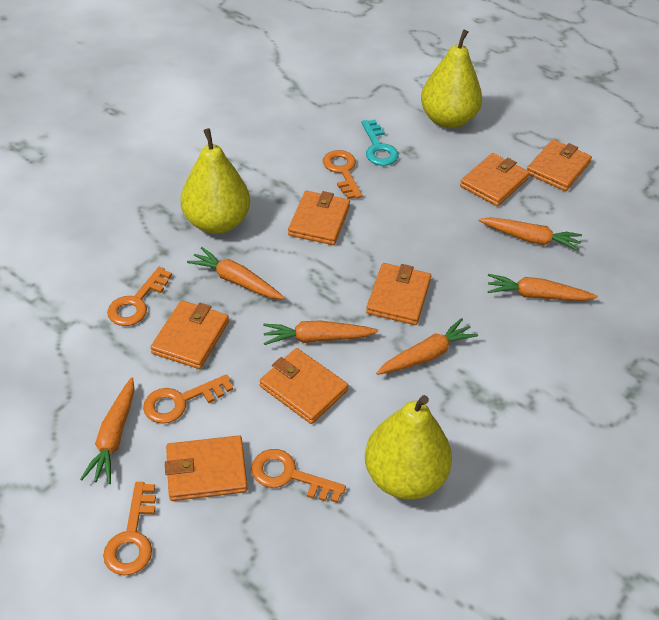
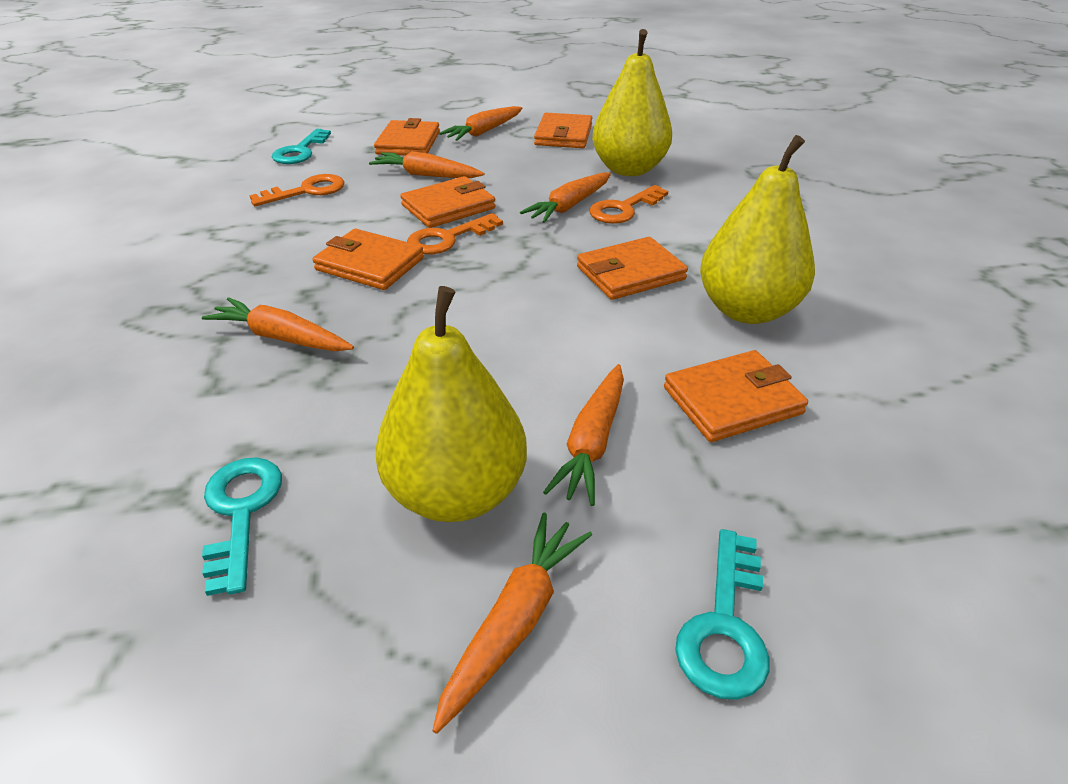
orange key: [103,482,156,575] [107,267,172,326] [143,374,233,424] [251,449,346,503] [323,150,363,199] = 5 -> [249,174,344,206] [407,213,503,254] [589,185,668,224] = 3
orange wallet: [150,300,229,369] [165,435,247,501] [259,348,348,424] [288,191,350,245] [366,263,431,325] [460,153,530,206] [527,140,592,191] = 7 -> [312,229,424,290] [374,118,440,156] [400,176,495,228] [534,113,592,148] [577,237,688,300] [664,350,808,442] = 6
turquoise key: [361,120,399,166] = 1 -> [202,457,282,596] [272,129,331,164] [675,529,769,700] = 3

